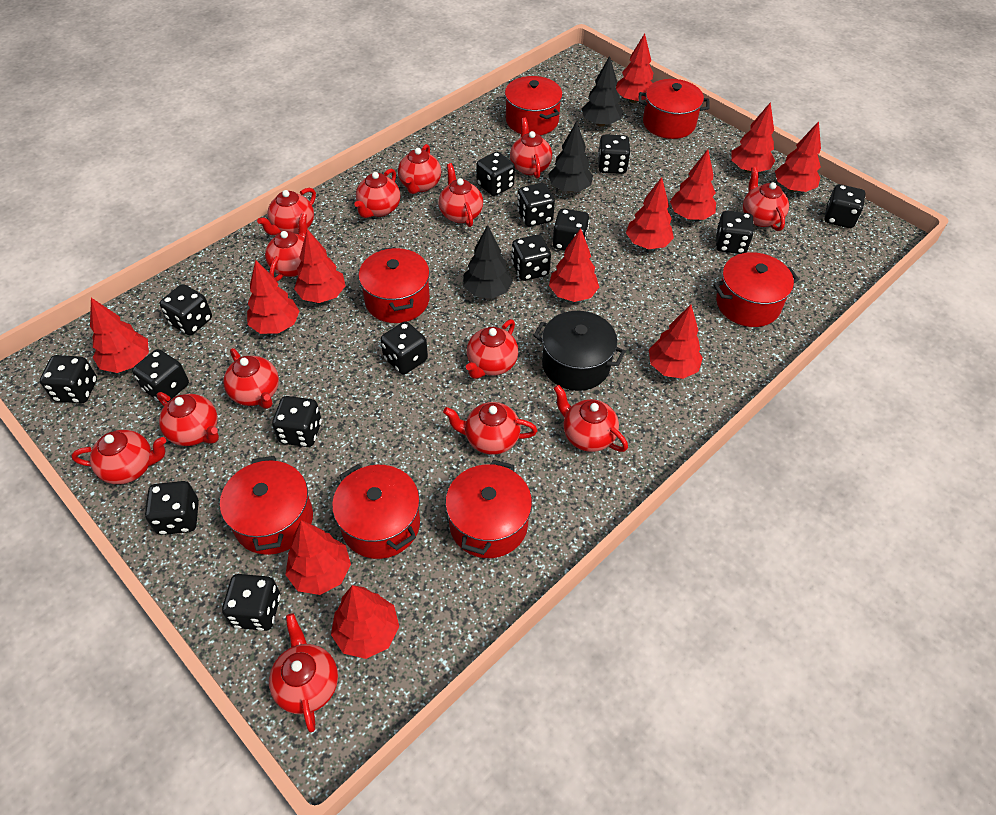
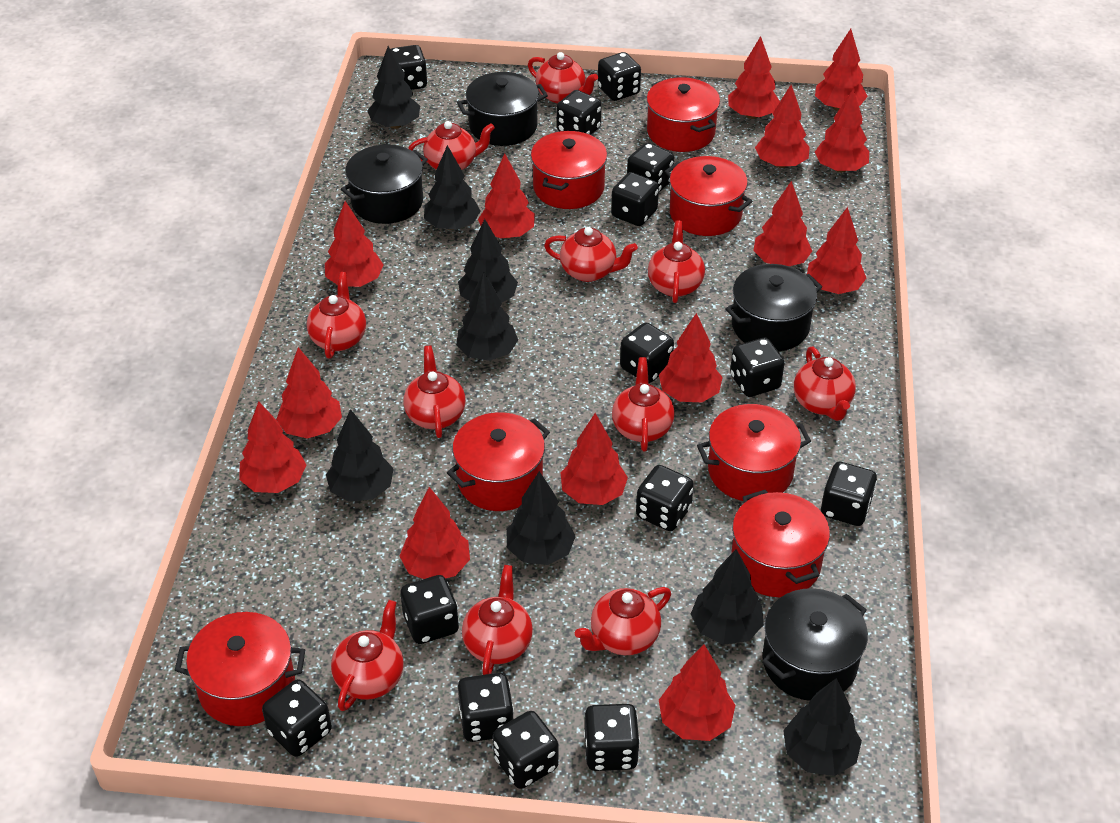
black pot: [533,311,626,391] = 1 -> [341,145,428,224] [457,72,548,146] [726,264,822,351] [762,588,868,701] = 4
black tree: [463,225,513,299] [548,121,593,192] [582,56,623,127] = 3 -> [326,409,394,502] [367,46,420,129] [424,145,481,230] [456,272,518,361] [458,219,518,303] [506,471,576,565] [691,549,764,645] [783,678,862,776] = 8
red teapot: [71,430,166,484] [157,392,219,446] [223,348,279,409] [257,188,316,235] [265,213,308,281] [269,613,338,732] [354,168,400,218] [398,144,441,194] [438,163,483,227] [443,402,537,455] [466,319,518,379] [510,118,552,178] [554,385,628,452] [743,167,789,231] = 14 -> [307,272,366,359] [331,600,404,711] [403,346,466,438] [408,121,495,170] [462,565,533,675] [528,52,598,103] [544,227,638,282] [575,587,671,655] [612,357,675,452] [648,220,705,303] [794,346,856,421] = 11
red tree: [90,298,149,373] [247,260,300,334] [285,520,351,595] [294,229,345,303] [331,585,399,659] [549,228,599,302] [616,33,653,103] [626,177,674,249] [649,305,703,379] [670,149,716,220] [731,102,775,173] [775,121,821,192] = 12 -> [239,401,306,493] [276,347,342,439] [325,201,384,287] [399,487,470,579] [478,154,535,238] [560,413,628,505] [659,313,723,402] [659,644,735,741] [728,36,780,119] [753,181,812,266] [755,85,810,168] [807,207,866,294] [815,29,868,111] [815,89,869,173] = 14

